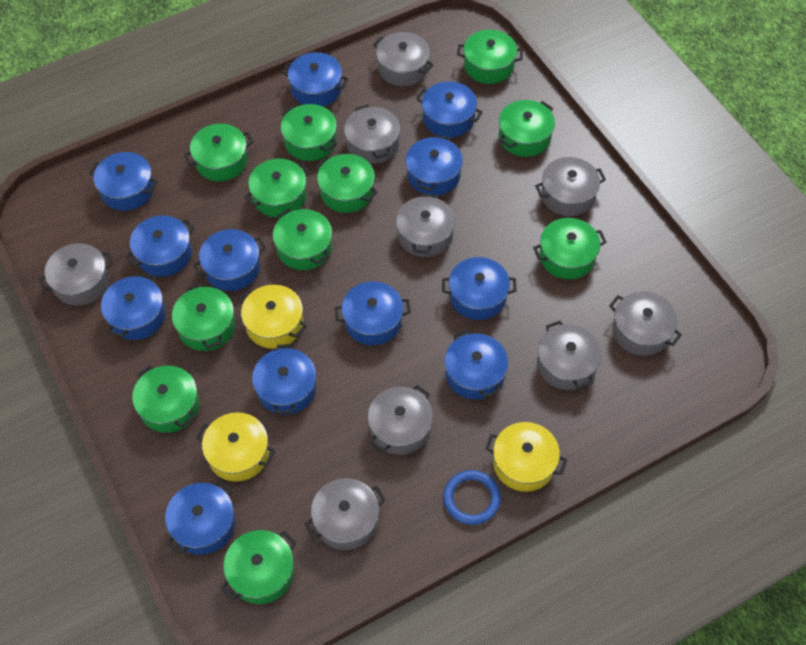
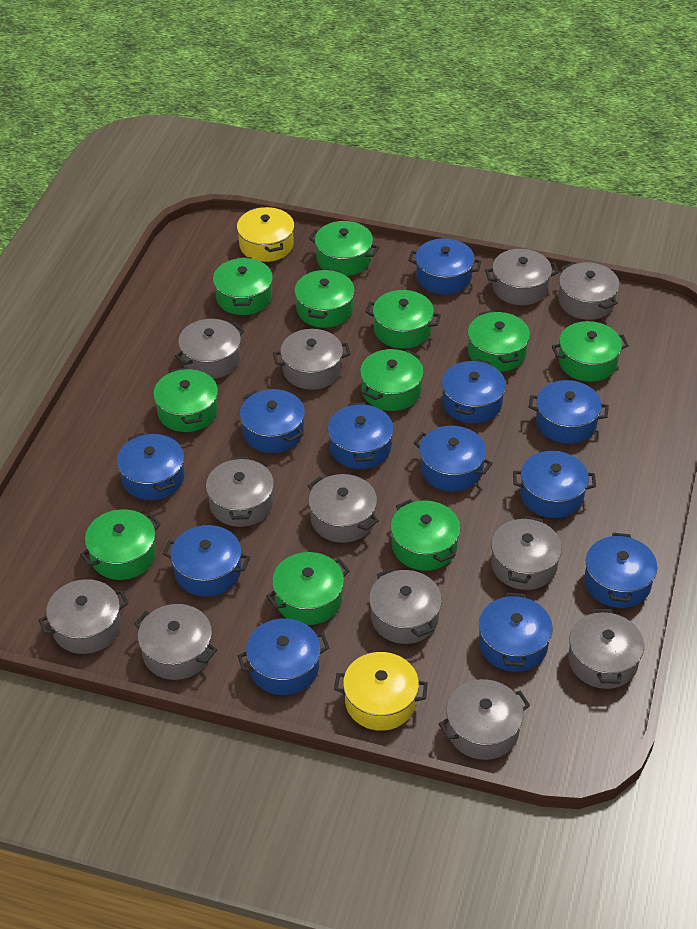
blue ring: [443,470,501,525] = 1 -> none = 0
grey pot: [38,243,114,306] [305,478,385,550] [344,104,400,164] [368,385,433,455] [373,32,433,86] [396,193,455,257] [535,157,606,216] [537,321,602,390] [609,291,682,356] = 9 -> [39,579,128,654] [134,604,217,680] [175,319,244,379] [206,457,274,527] [273,329,350,390] [308,474,379,543] [369,568,442,644] [439,679,530,760] [485,249,559,305] [491,516,562,590] [558,262,619,320] [568,609,644,689] = 12
yellow pot: [196,412,275,482] [239,285,307,349] [485,422,567,492] = 3 -> [237,206,295,262] [334,652,428,731] = 2

